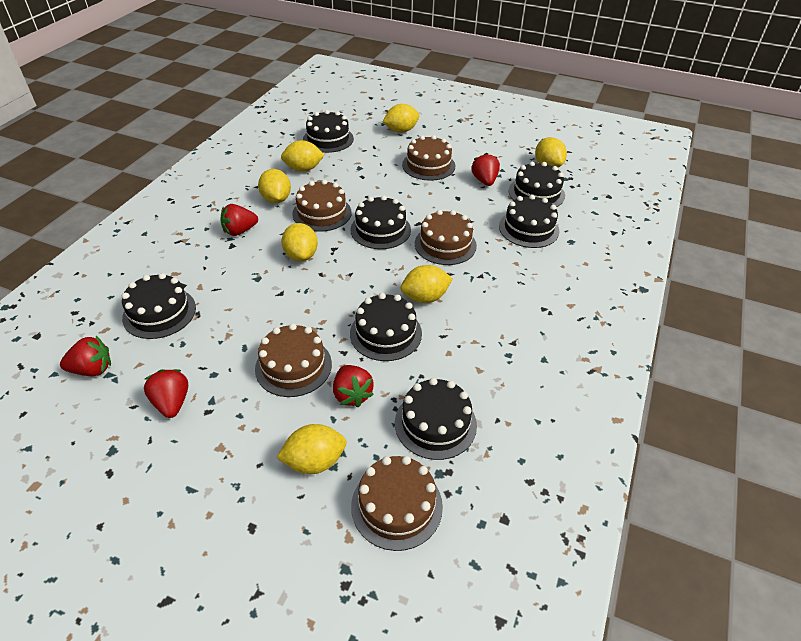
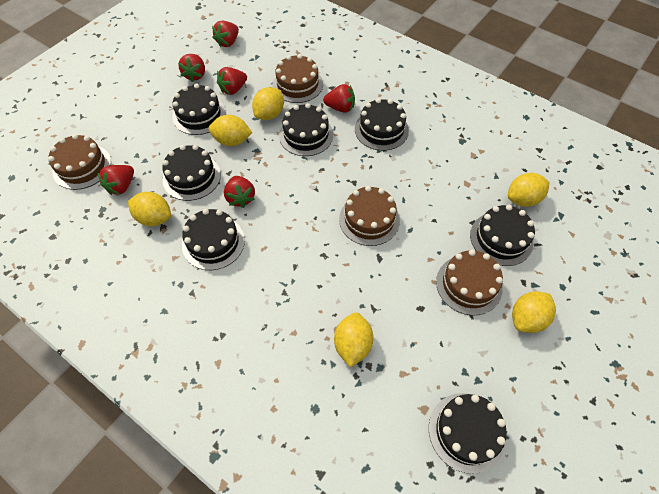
brown cake: [255,323,332,397] [292,180,352,232] [351,456,443,551] [402,135,455,181] [415,210,477,265] = 5 -> [48,134,111,190] [272,54,323,103] [339,186,400,246] [436,250,503,315] = 4
red strawberry: [60,336,111,376] [144,369,188,418] [220,204,258,236] [333,365,374,407] [472,153,500,186] = 5 -> [98,165,134,195] [178,54,205,82] [212,21,239,47] [217,67,247,95] [224,176,255,208] [323,84,355,113] = 6
yellow lemon: [258,169,291,203] [276,424,346,474] [281,140,325,172] [281,223,318,261] [383,104,419,133] [401,265,453,303] [535,137,567,168] = 7 -> [128,192,171,226] [209,115,253,146] [252,87,284,120] [334,313,374,368] [508,173,549,207] [512,291,556,333] = 6

